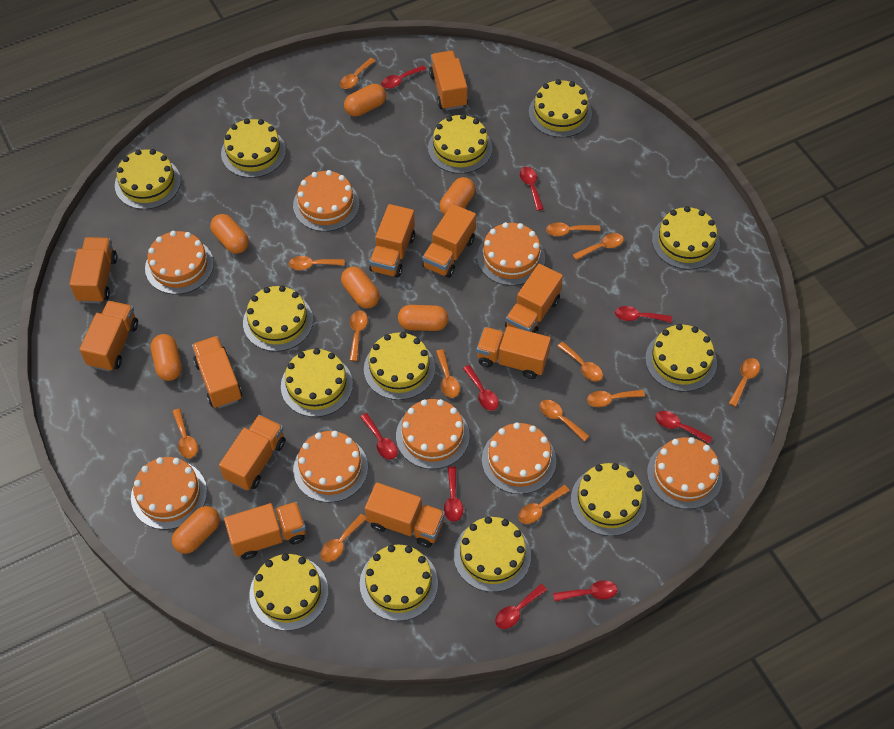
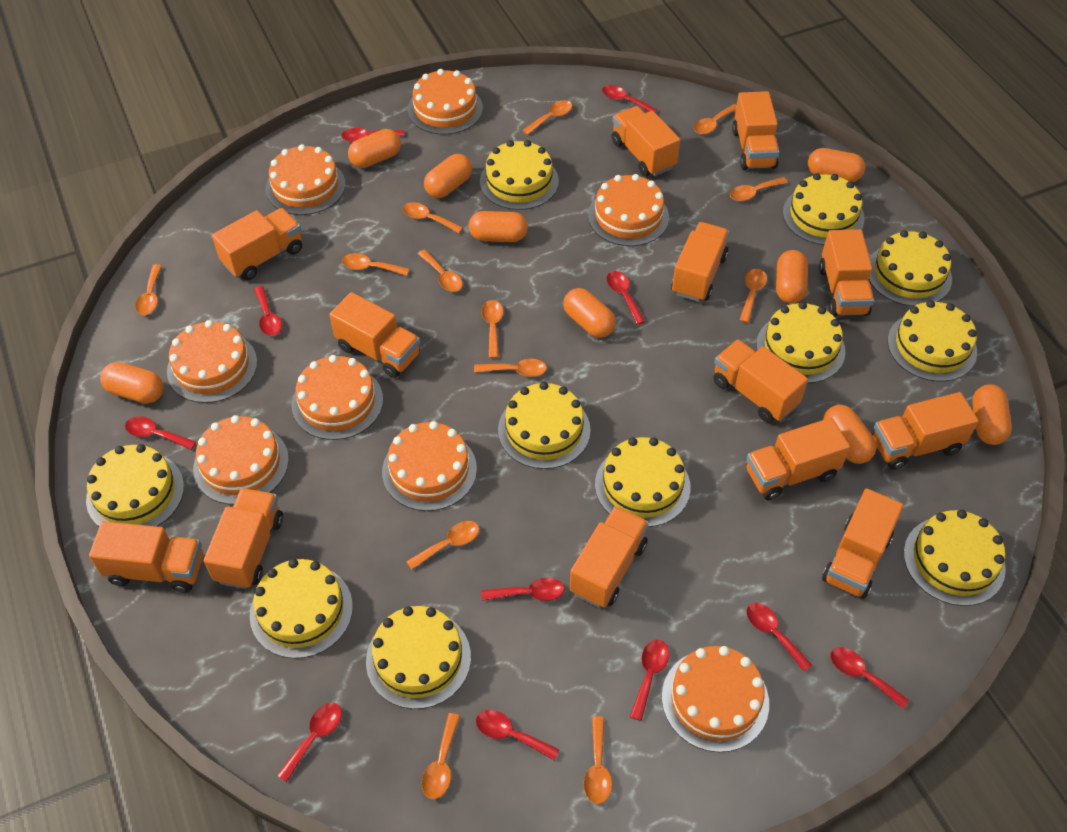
orange capsule: [151,334,182,381] [172,506,220,554] [210,214,249,254] [341,267,380,308] [344,84,386,116] [398,305,448,331] [440,177,475,215] = 7 -> [100,362,164,404] [348,129,401,168] [424,154,472,198] [469,211,528,242] [563,288,616,338] [776,250,808,303] [808,148,865,182] [823,405,877,464] [972,384,1012,445] = 9
orange truck: [70,237,117,303] [79,301,138,372] [192,336,242,408] [219,415,285,490] [224,502,306,560] [365,482,445,548] [369,204,415,278] [422,204,476,278] [429,51,468,110] [476,326,551,379] [505,264,563,333] = 11 -> [89,521,203,593] [204,488,283,589] [212,208,302,280] [329,292,420,378] [570,506,649,608] [612,106,680,177] [671,222,730,302] [713,340,808,423] [732,91,780,170] [746,418,850,500] [819,229,874,316] [822,488,903,599] [872,392,979,470] = 13
red spoon: [360,413,398,460] [381,65,427,89] [444,466,463,522] [463,365,499,411] [495,584,547,629] [520,167,544,211] [553,580,617,601] [615,306,672,323] [655,411,712,444] = 9 -> [125,416,196,450] [254,286,282,336] [277,703,342,782] [341,128,405,142] [476,710,560,761] [482,578,564,601] [602,85,657,113] [606,271,645,325] [630,640,669,721] [746,603,812,672] [830,647,909,709] = 11
yellow cake: [115,149,181,209] [221,118,286,178] [243,286,313,352] [249,554,328,631] [281,348,353,417] [360,545,438,621] [364,332,435,400] [428,114,492,174] [454,517,531,592] [529,79,592,138] [571,463,647,536] [645,324,717,392] [652,206,720,270] = 13 -> [86,444,184,527] [250,559,353,659] [366,606,471,709] [480,140,559,210] [498,382,591,469] [595,437,691,527] [757,302,845,383] [783,173,864,245] [869,230,952,306] [888,300,977,382] [904,510,1006,606] = 11

